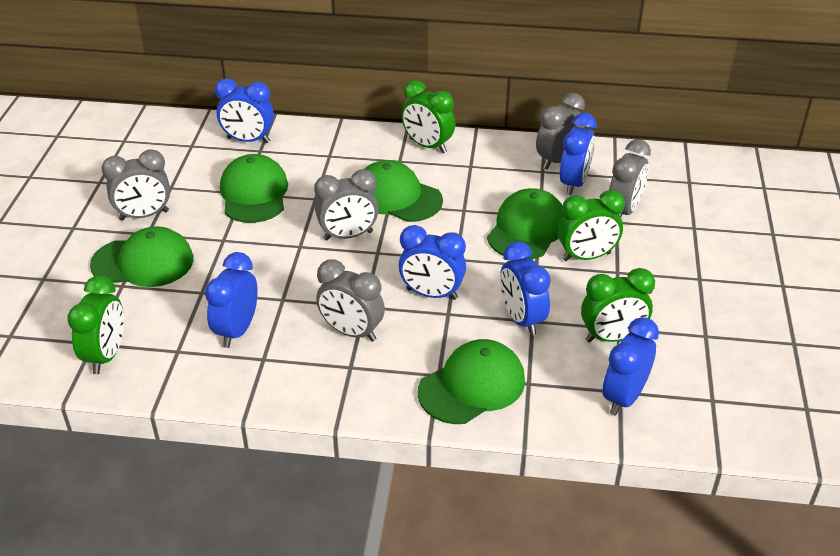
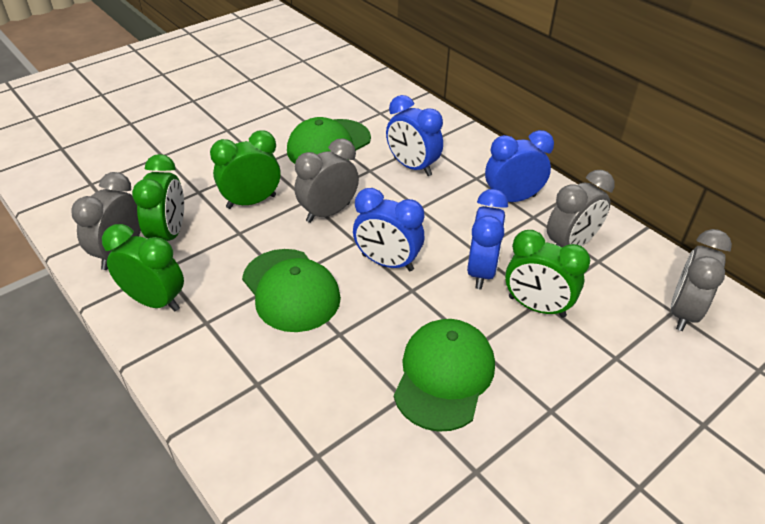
blue clock: [205,252,258,348] [215,78,274,143] [399,225,466,300] [500,242,551,336] [560,113,597,195] [603,317,659,415] = 6 -> [353,188,424,271] [386,95,443,176] [467,189,508,289] [485,130,554,202] = 4
green cap: [90,226,194,287] [220,154,288,223] [365,160,443,222] [418,339,525,424] [487,188,563,259] = 5 -> [242,249,341,332] [287,117,371,164] [394,319,495,432] = 3
grey clock: [102,149,170,221] [314,169,379,241] [316,259,385,342] [536,93,585,170] [609,139,651,217] = 5 -> [71,172,141,270] [295,138,359,223] [547,170,615,247] [671,229,732,331] = 4

